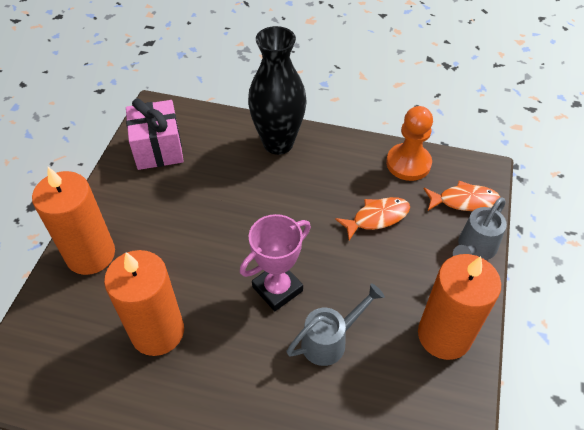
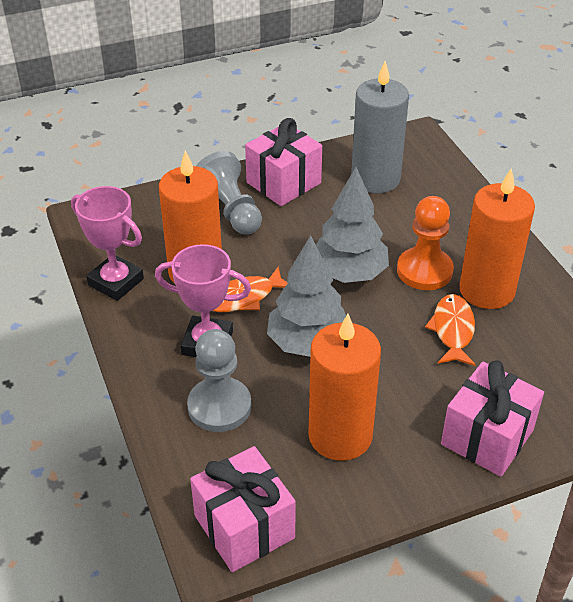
black vase: [248,26,307,155] = 1 -> none = 0
grey candle: none = 0 -> [351,61,409,193] = 1
grey pawn: none = 0 -> [187,329,251,432] [196,151,262,235] = 2
grey tree: none = 0 -> [267,235,346,357] [316,167,389,283] = 2
grey watering can: [286,283,385,366] [453,197,507,260] = 2 -> none = 0
pink gift: [126,98,184,170] = 1 -> [190,446,296,572] [245,118,322,206] [441,361,544,477] = 3
pink trophy: [240,214,311,311] = 1 -> [71,186,144,301] [155,244,251,357] = 2

